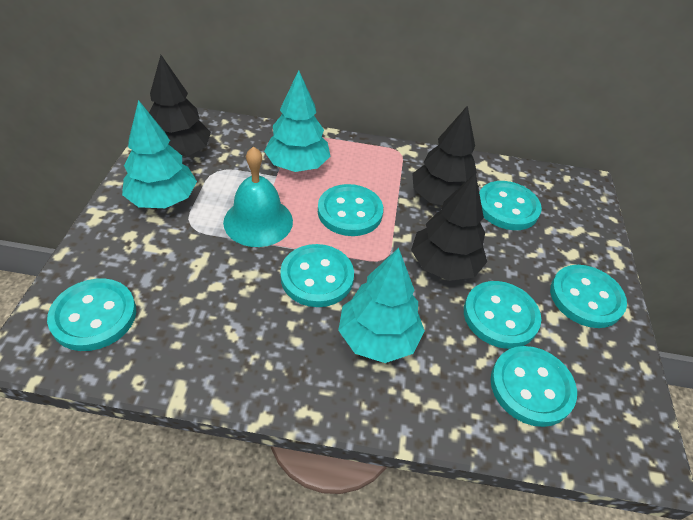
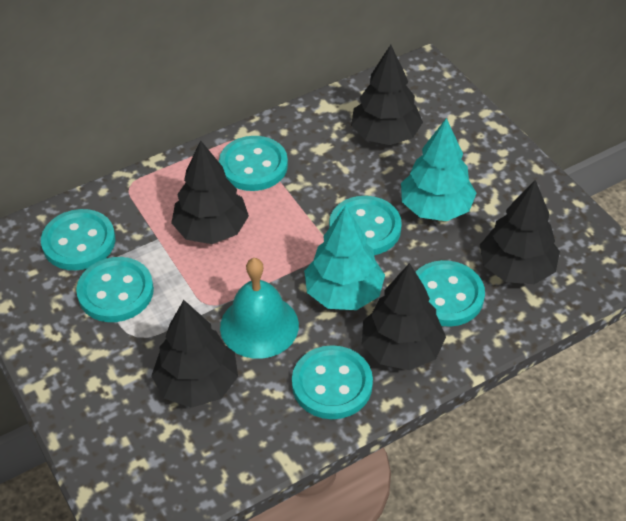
black tree: [149,55,211,157] [411,173,487,281] [412,105,479,205] = 3 -> [151,300,238,408] [171,141,249,244] [351,45,423,145] [362,263,446,370] [480,180,560,284] = 5
turquoise button: [47,278,136,351] [280,244,354,307] [318,184,383,236] [464,281,541,349] [479,181,542,230] [490,346,577,427] [550,265,627,328] = 7 -> [41,209,116,270] [76,257,154,322] [219,136,288,191] [292,345,373,419] [329,196,402,255] [416,260,485,327] = 6
turquoise tree: [122,100,197,208] [264,70,330,172] [338,248,425,363] = 3 -> [304,206,385,310] [401,118,477,221] = 2

